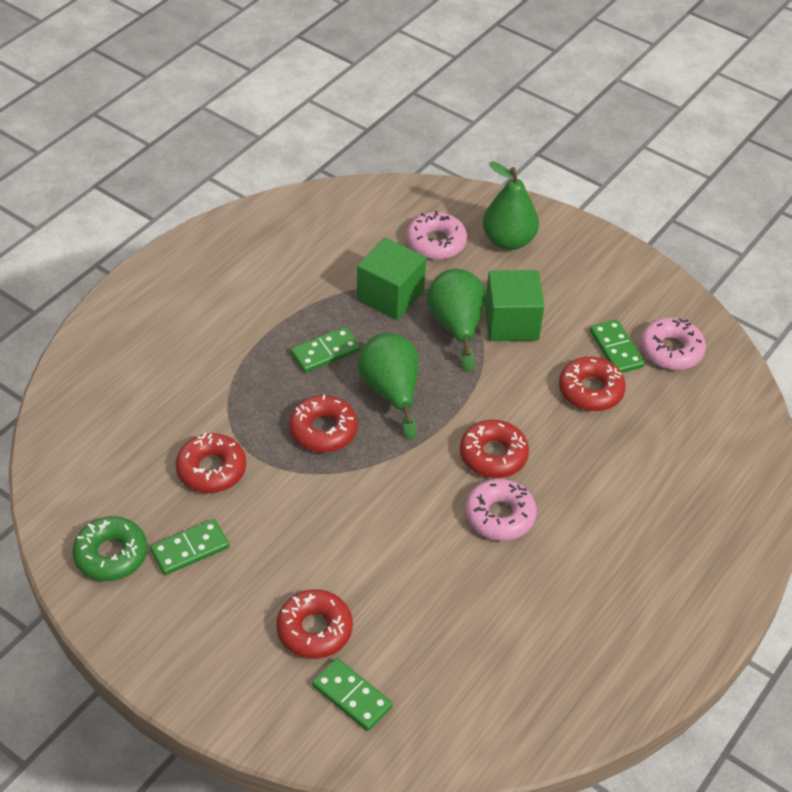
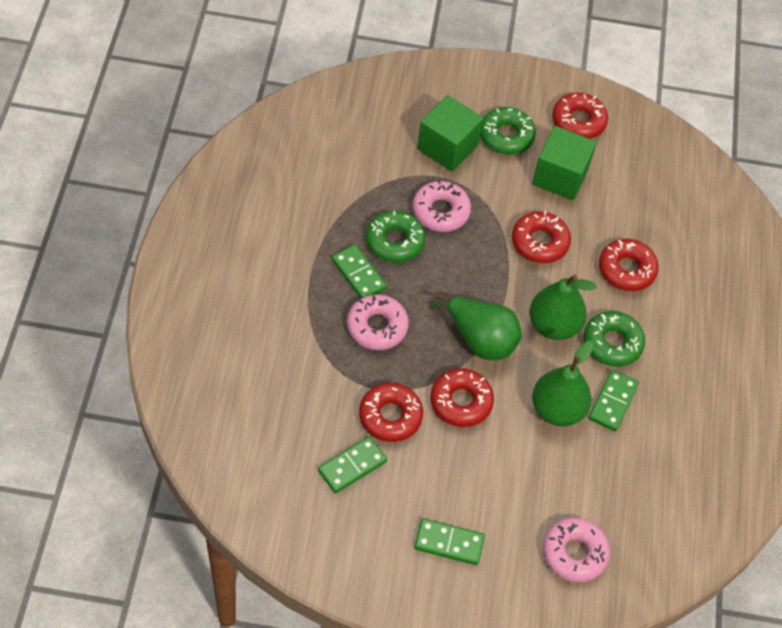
green donut: [72,516,148,581] = 1 -> [366,211,425,263] [480,107,536,155] [584,311,645,367] = 3

